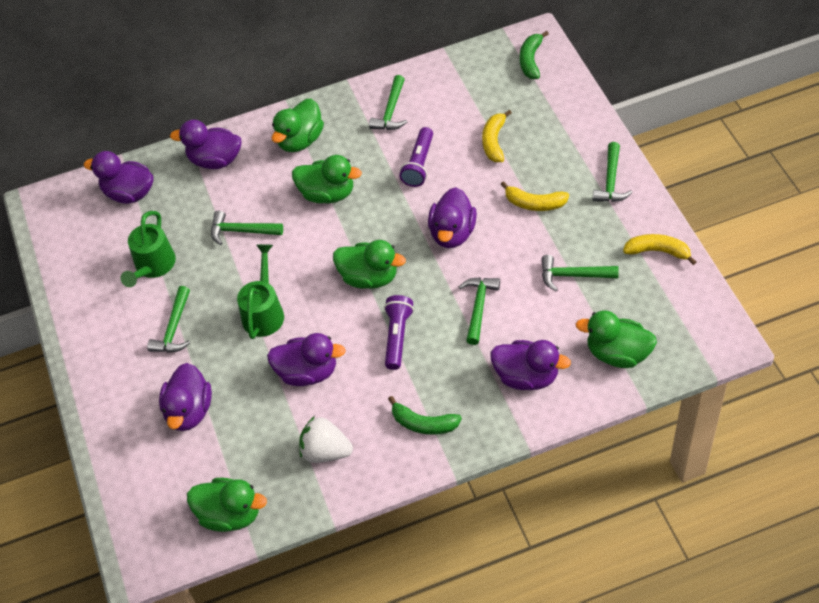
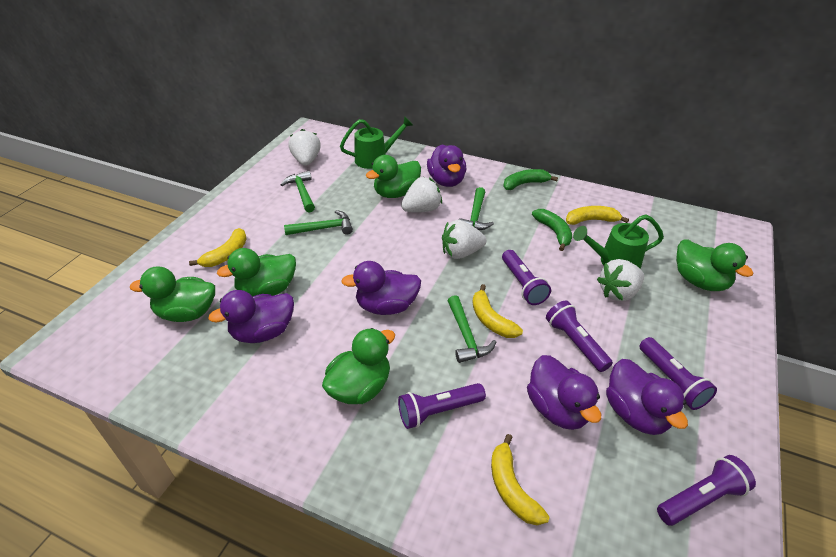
green hammer: [147,286,190,352] [211,211,283,245] [369,75,407,130] [459,277,500,345] [542,255,619,291] [592,142,633,202] = 6 -> [281,171,315,212] [284,210,353,235] [448,295,496,363] [459,187,494,230] = 4
purple duck: [84,151,154,204] [159,363,212,431] [170,120,241,169] [267,333,346,386] [428,187,477,248] [491,340,571,390] = 6 -> [208,290,294,343] [341,261,421,315] [427,144,466,187] [527,355,601,430] [606,359,688,435] = 5
purple flashlight: [384,295,414,370] [399,127,433,187] = 2 -> [398,383,486,429] [502,250,551,305] [546,300,613,372] [639,337,717,410] [657,455,756,526] = 5
white strawberry: [299,416,353,463] = 1 -> [288,129,321,166] [401,177,442,212] [442,220,486,259] [597,259,644,301] = 4
yellow banana: [482,110,512,162] [500,181,569,211] [623,234,696,265] = 3 -> [189,228,247,267] [472,284,523,338] [491,434,549,525] [566,206,629,225] = 4

